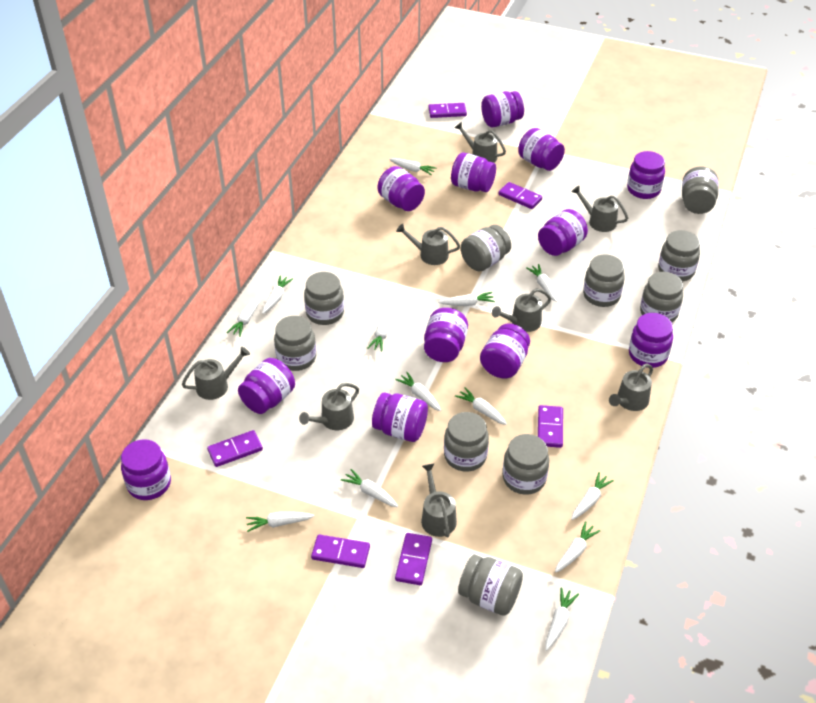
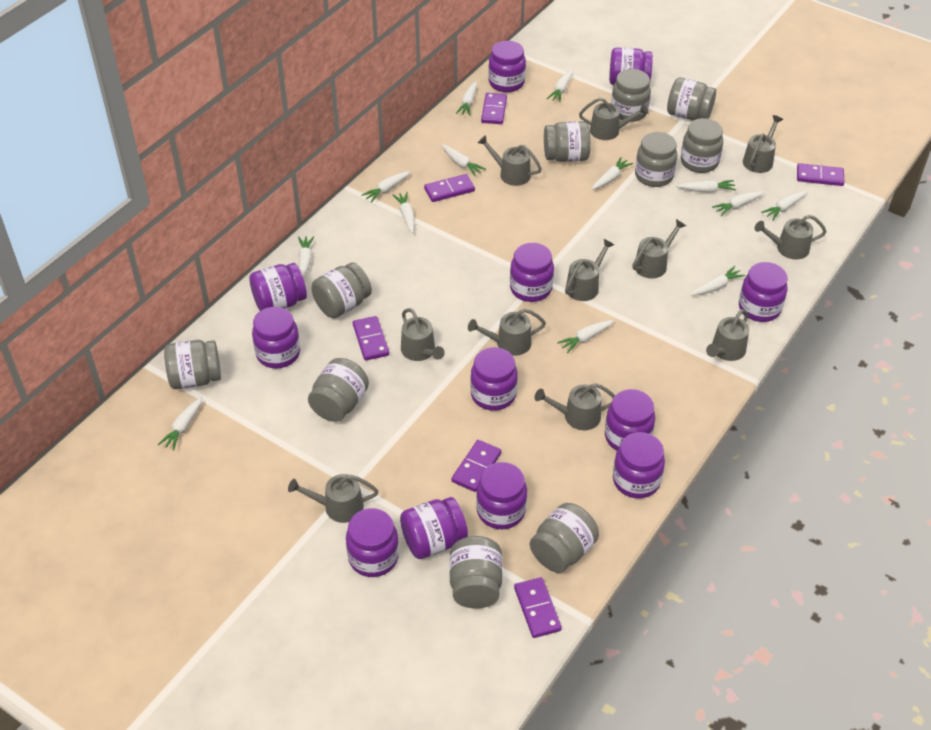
grey watering can: [182,347,250,400] [299,383,359,430] [396,224,460,265] [421,464,457,537] [455,122,506,163] [492,289,551,332] [571,186,628,232] [609,364,653,411] = 8 -> [288,474,378,523] [401,308,445,361] [468,309,546,356] [478,135,542,186] [535,383,615,430] [565,239,614,301] [579,98,648,140] [632,219,686,278] [706,309,749,361] [743,115,783,173] [754,215,827,259] = 11

